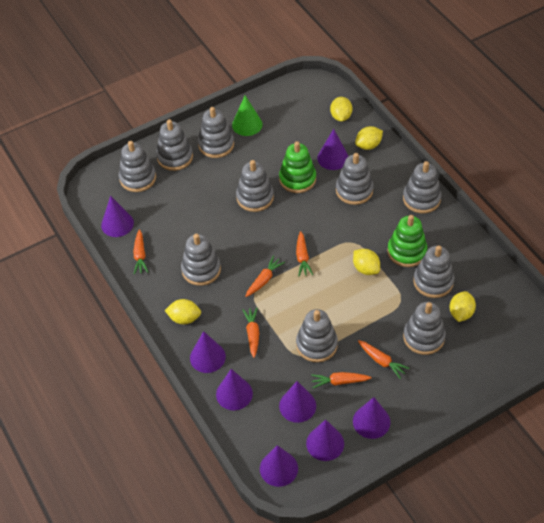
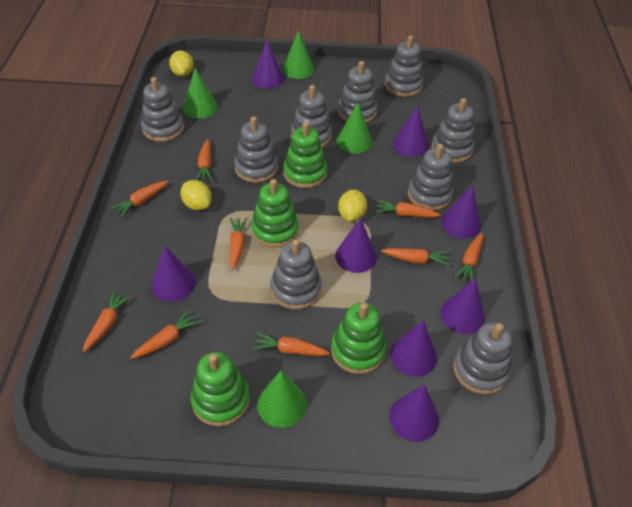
green cone: [232,95,262,136] = 1 -> [183,68,217,118] [257,371,307,428] [282,30,314,79] [337,102,372,153] = 4
green stacking toy: [279,141,316,193] [387,215,427,267] = 2 -> [191,352,250,427] [251,179,299,248] [283,122,327,188] [331,302,386,374] = 4
grey stacking toy: [119,141,156,192] [156,119,193,171] [181,234,221,286] [198,107,234,158] [236,160,274,212] [296,309,338,362] [336,153,374,205] [403,161,442,213] [403,302,446,355] [413,245,454,298] = 10 -> [141,77,184,142] [234,117,278,183] [270,239,322,310] [291,85,332,147] [338,61,378,123] [385,35,423,97] [408,144,454,211] [431,98,475,163] [453,322,512,395] = 9
orange carrot: [133,229,148,274] [242,308,259,358] [245,256,285,297] [296,231,313,276] [311,372,372,388] [358,340,410,379] = 6 -> [83,290,132,352] [111,180,169,217] [130,309,201,359] [196,139,212,181] [230,217,248,270] [253,332,330,356] [375,200,440,218] [381,248,450,266] [455,233,483,281] = 9
yellow lemon: [165,299,201,324] [330,97,352,121] [353,249,380,275] [355,126,383,150] [450,291,476,322] = 5 -> [169,50,194,76] [180,180,212,210] [338,190,367,222] = 3

